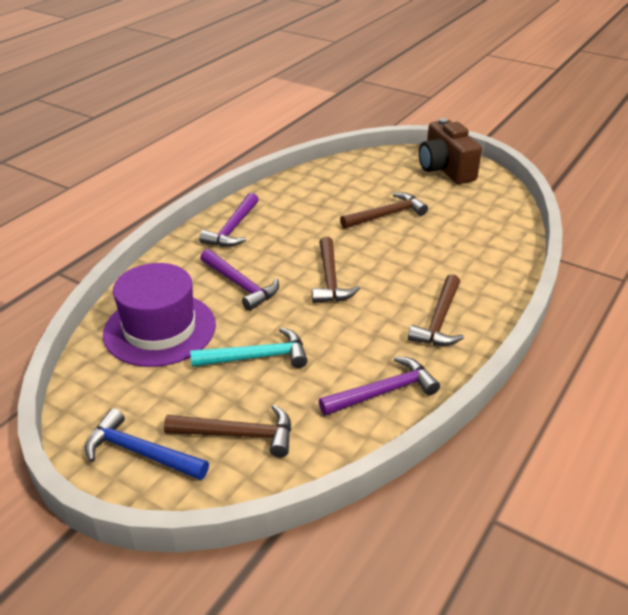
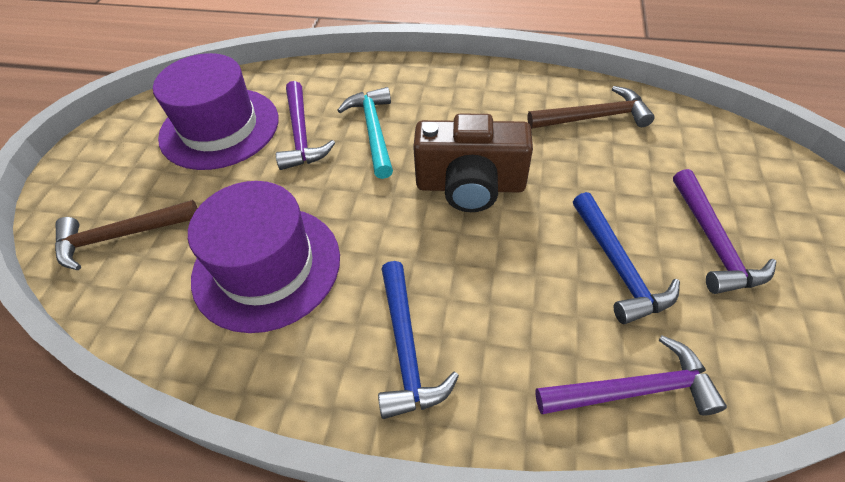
blue hammer: [85,408,209,480] = 1 -> [378,261,459,419] [573,192,680,324] = 2
brown hammer: [164,405,291,457] [312,237,360,303] [340,193,428,229] [408,274,464,346] = 4 -> [55,200,198,270] [528,86,655,129] = 2
purple hat: [103,263,216,367] = 1 -> [153,53,278,170] [188,181,340,333] = 2

